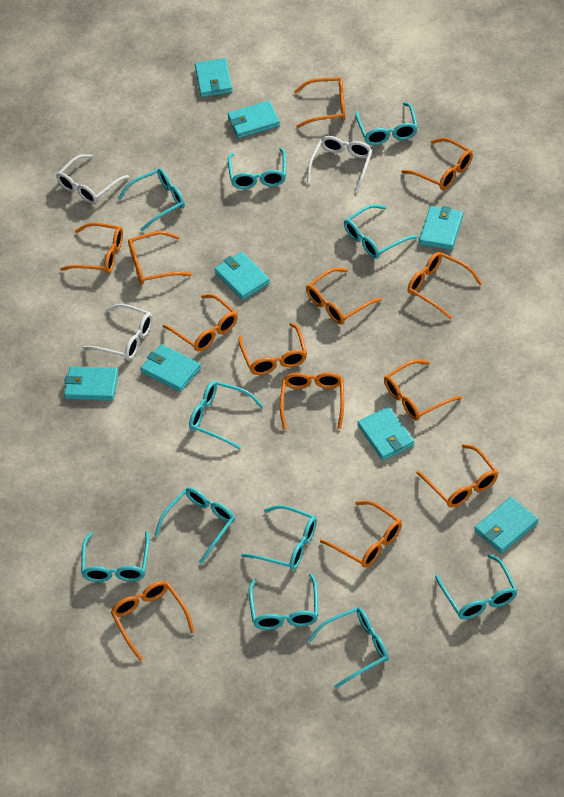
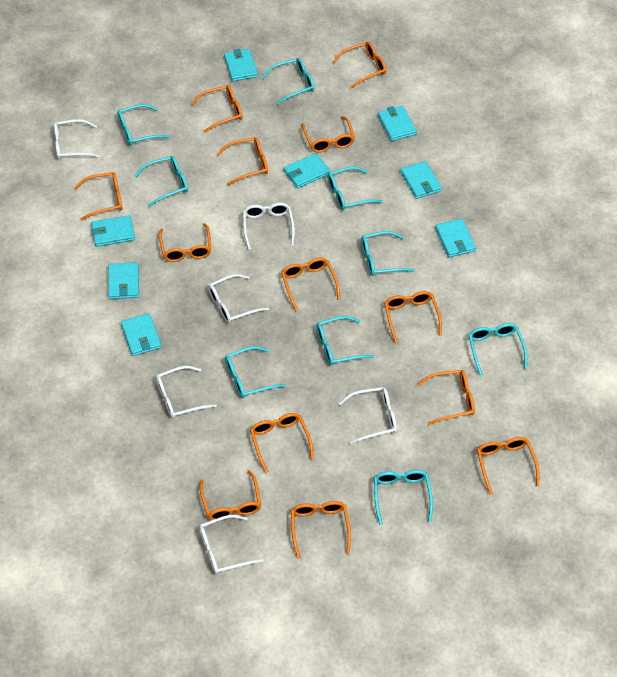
turquoise glasses: [81,531,150,582] [117,168,185,231] [155,488,235,564] [189,381,264,449] [228,148,286,189] [241,505,317,570] [249,573,318,630] [308,607,389,688] [344,204,418,259] [355,102,418,145] [435,554,517,620] = 11 -> [117,104,170,146] [134,156,188,207] [225,346,286,398] [262,58,314,105] [316,316,374,366] [327,166,382,210] [361,231,415,276] [374,470,433,525] [468,323,527,376] = 9
white glasses: [56,154,129,204] [82,304,153,360] [307,136,373,193] = 3 -> [54,119,100,159] [156,366,217,418] [199,515,264,574] [208,274,269,323] [243,203,295,250] [339,387,397,444] = 6

